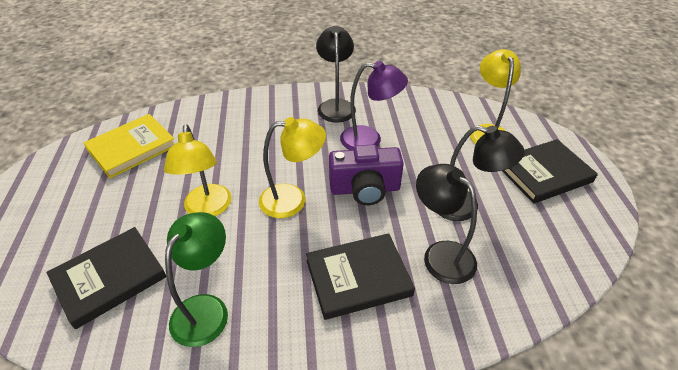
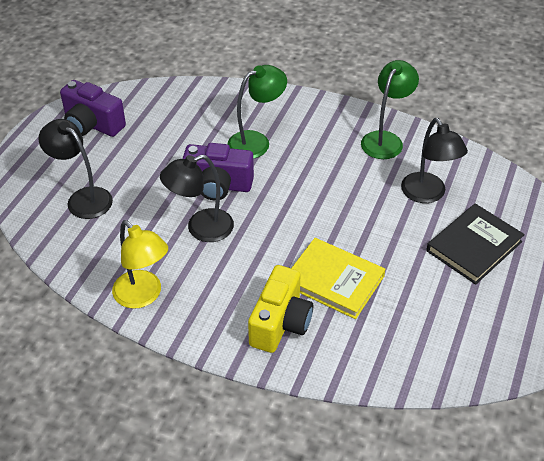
black book: [46,227,167,329] [306,233,415,320] [502,139,598,204] = 3 -> [426,203,525,285] = 1
green lamp: [165,212,228,347] = 1 -> [228,65,287,159] [361,60,419,159] = 2
purple camera: [329,144,404,205] = 1 -> [60,80,126,137] [183,143,254,201] = 2
purple lamp: [340,61,408,150] = 1 -> none = 0
yellow camera: none = 0 -> [248,265,313,353] = 1
yellow lamp: [164,125,232,216] [259,117,326,218] [470,49,521,144] = 3 -> [112,220,168,309] = 1

